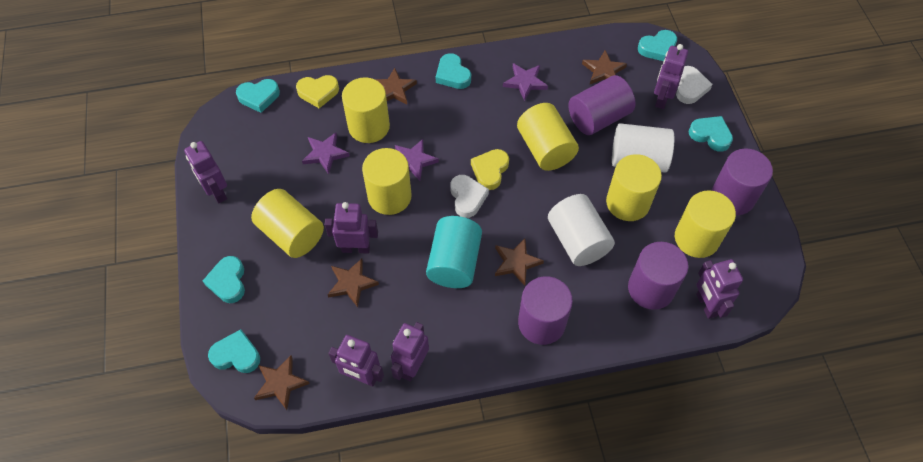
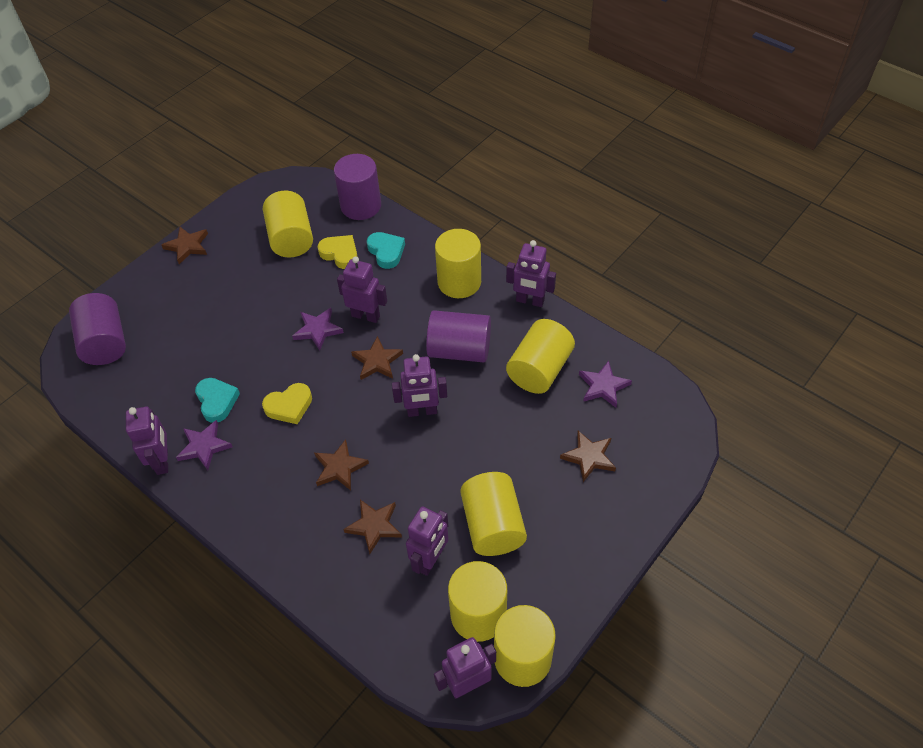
purple cylinder: [518,276,573,345] [568,75,636,135] [628,242,688,310] [711,148,773,215] = 4 -> [69,293,126,365] [334,154,381,220] [426,310,491,362] = 3
turquoise cylinder: [426,216,482,288] = 1 -> none = 0
turquoise heart: [203,256,245,303] [208,329,260,373] [236,79,280,113] [436,53,471,89] [638,30,677,61] [689,116,733,152] = 6 -> [195,378,240,423] [367,232,405,269] = 2
white cylinder: [548,194,615,266] [612,123,675,173] = 2 -> none = 0
white heart: [450,175,489,218] [676,66,713,104] = 2 -> none = 0

